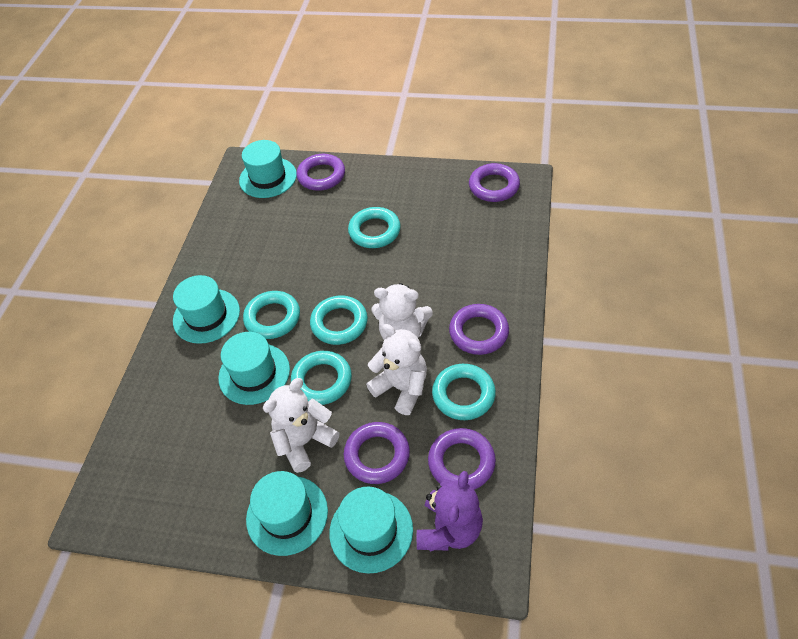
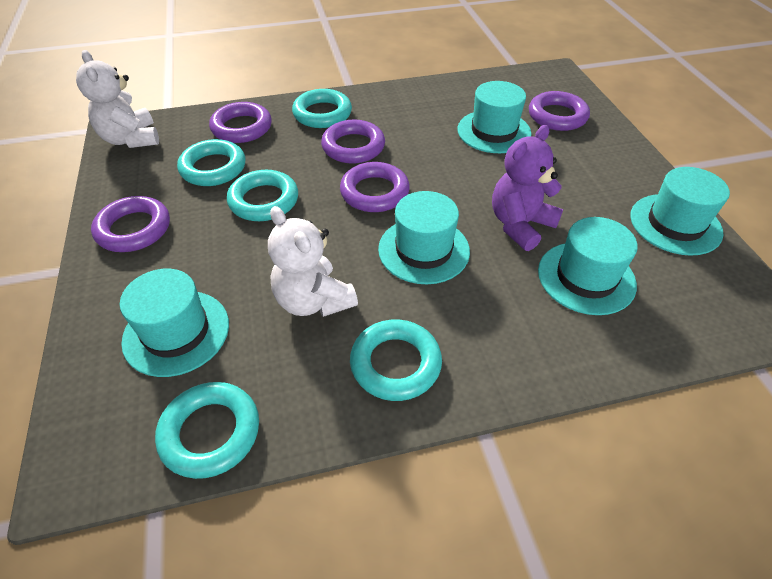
white teddy bear: [263,378,339,473] [366,324,427,415] [372,283,433,340] = 3 -> [76,50,159,148] [268,206,358,317] = 2

